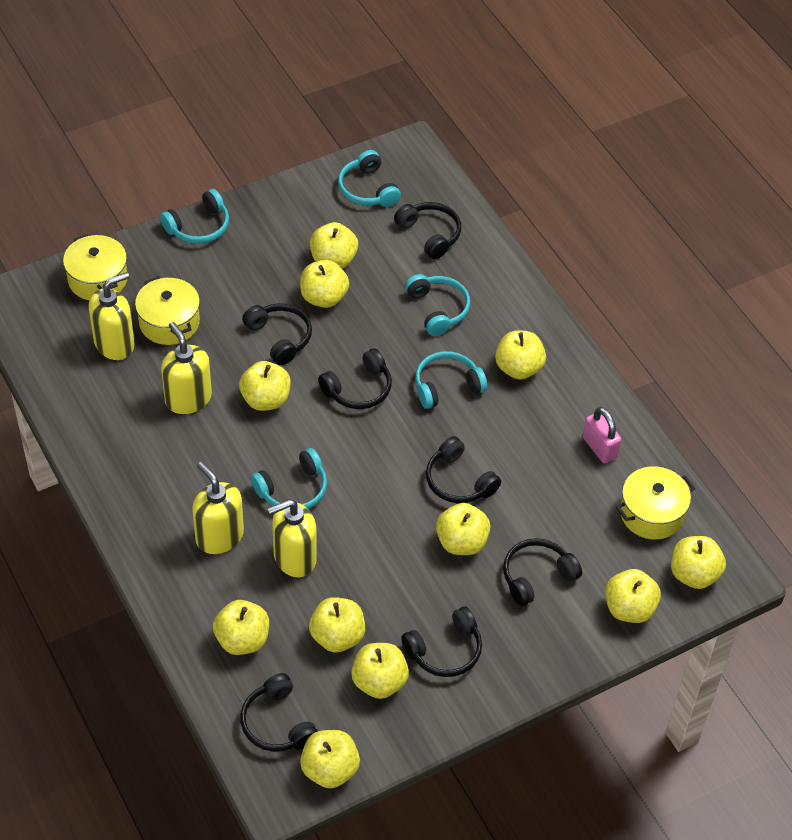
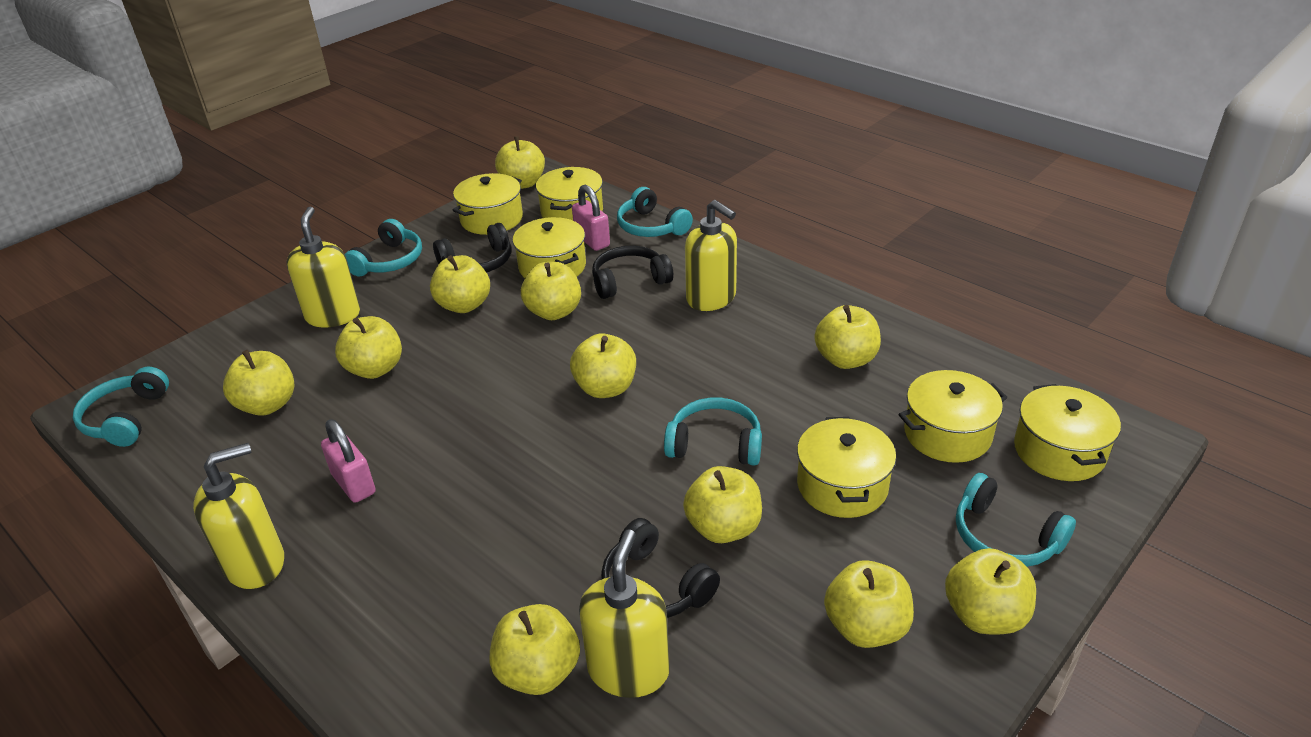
black headphones: [240,673,318,752] [242,303,312,365] [318,348,392,409] [394,202,461,259] [401,607,482,677] [426,436,501,503] [503,538,582,606] = 7 -> [433,223,511,272] [592,246,673,299] [601,518,720,618] = 3
pink padlock: [583,407,622,464] = 1 -> [321,419,376,503] [572,185,610,251] = 2
yellow pot: [63,234,127,300] [135,276,200,345] [616,466,695,540] = 3 -> [453,173,523,235] [512,217,586,278] [536,167,603,220] [797,417,896,518] [898,370,1007,463] [1014,384,1121,481] = 6

